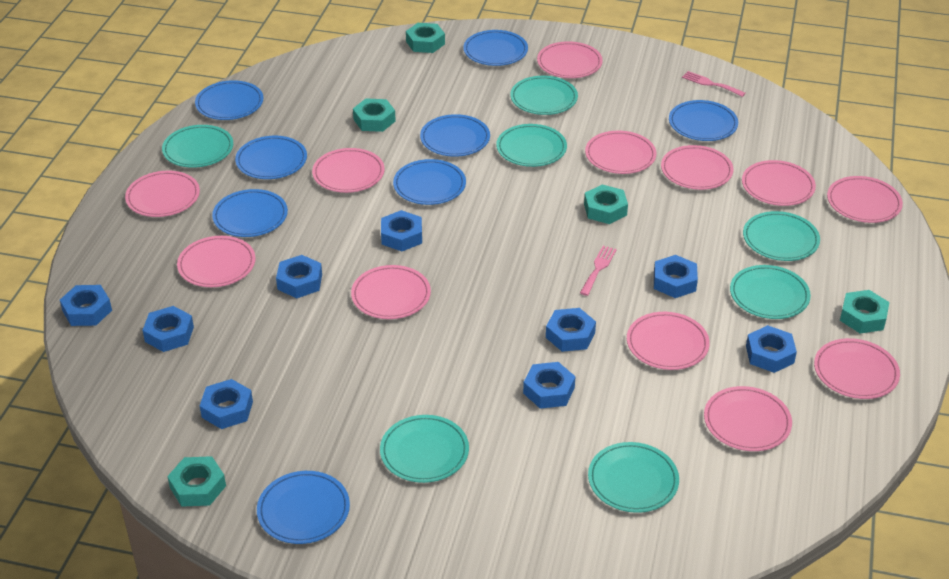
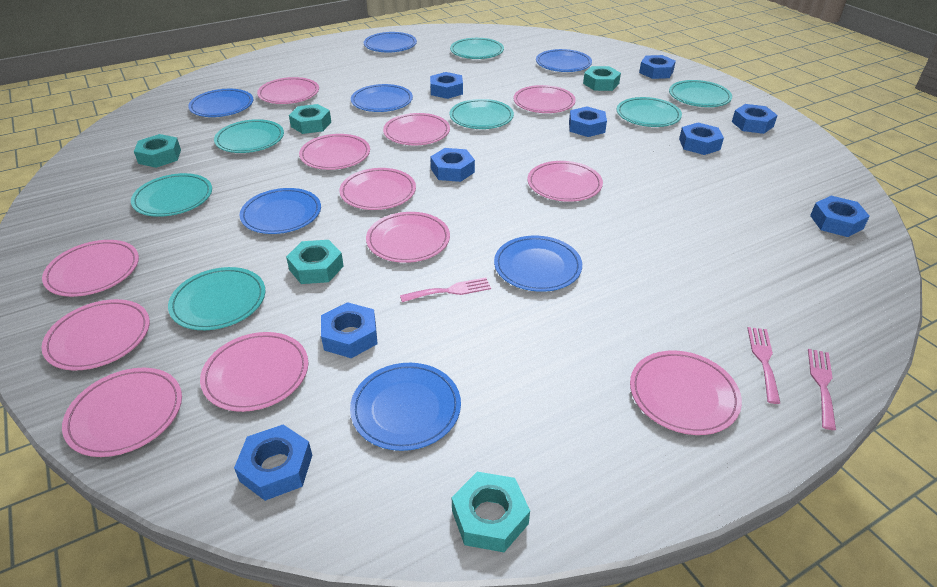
blue plate: [195,80,263,120] [212,189,288,237] [235,136,307,179] [257,471,350,544] [393,159,466,205] [420,114,490,157] [463,30,528,66] [669,100,738,141] = 8 -> [188,89,253,117] [240,188,321,234] [350,363,461,451] [351,84,413,112] [364,32,417,52] [494,236,582,292] [536,49,592,72] = 7
pink fork: [580,246,617,296] [682,71,746,97] = 2 -> [400,277,491,302] [747,327,780,404] [808,349,836,430] = 3

